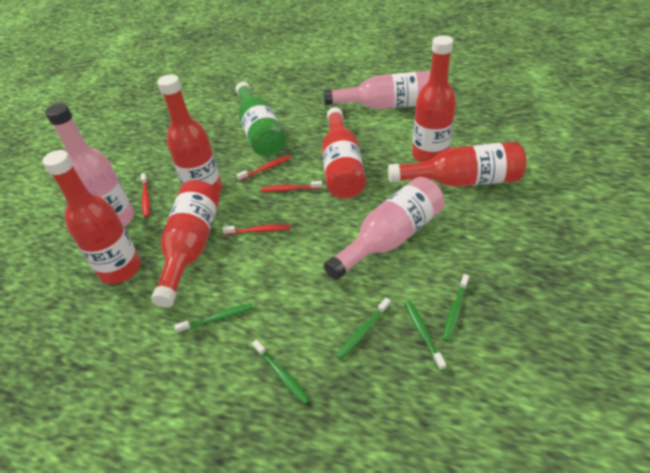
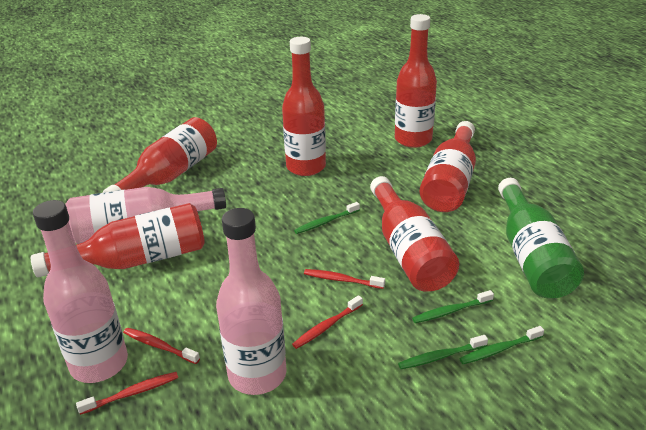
green toothbrush: [174,303,253,334] [252,339,310,405] [336,298,390,360] [405,301,446,371] [443,274,469,342] = 5 -> [294,202,360,234] [398,335,488,369] [412,290,494,323] [459,326,544,364] = 4

